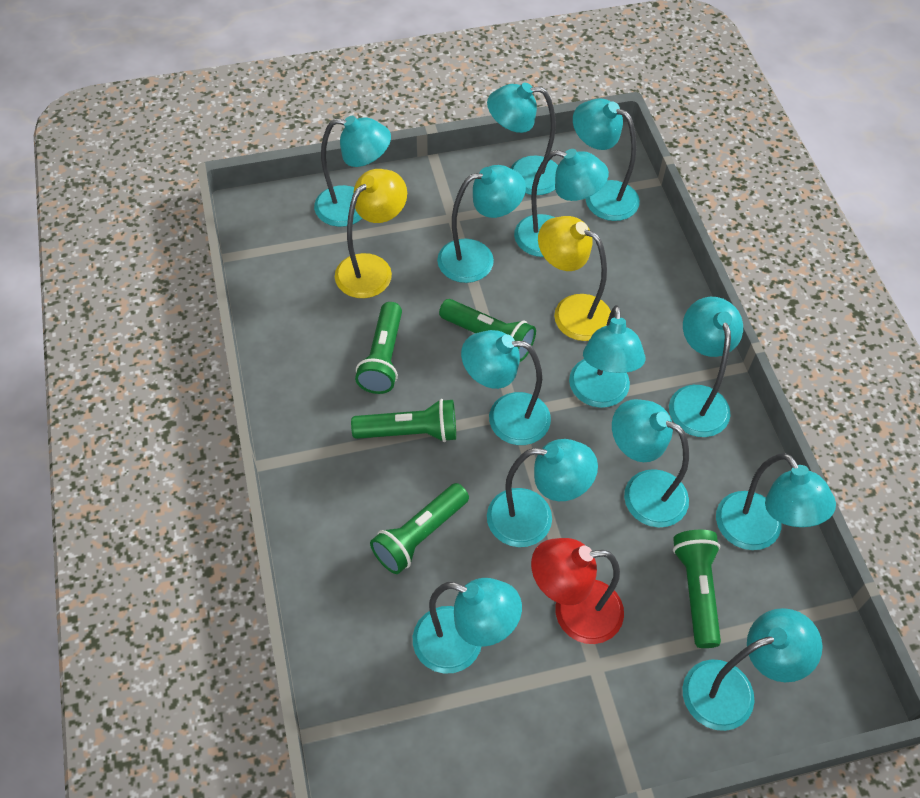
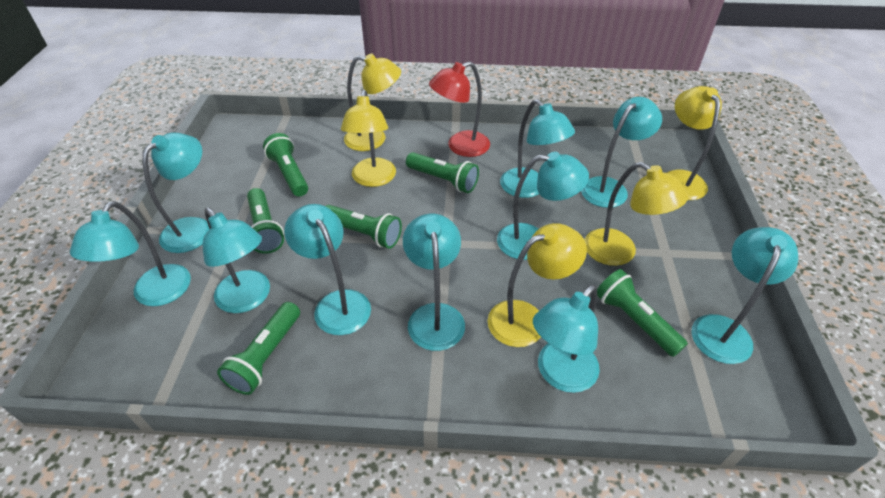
green flashlight: [351,399,456,442] [355,302,402,394] [370,483,469,574] [439,299,536,362] [673,530,721,648] = 5 -> [217,302,300,395] [247,188,284,254] [263,133,308,197] [325,205,402,249] [406,152,479,193] [597,269,688,357] = 6
turquoise lamp: [314,116,391,227] [413,578,522,674] [437,165,526,283] [461,330,551,445] [487,83,558,195] [487,439,598,547] [514,149,609,257] [569,305,645,408] [573,99,640,221] [612,399,689,528] [669,297,743,437] [682,608,823,731] [716,453,836,550] = 13 -> [70,201,191,306] [142,133,209,253] [203,208,270,313] [284,204,371,335] [403,214,465,351] [497,152,589,260] [500,99,575,198] [533,285,600,393] [581,97,662,208] [692,227,798,364] = 10
yellow lamp: [335,169,407,298] [538,216,611,341] = 2 -> [341,90,396,187] [344,54,401,151] [487,223,587,347] [585,162,688,266] [666,86,722,200] = 5

